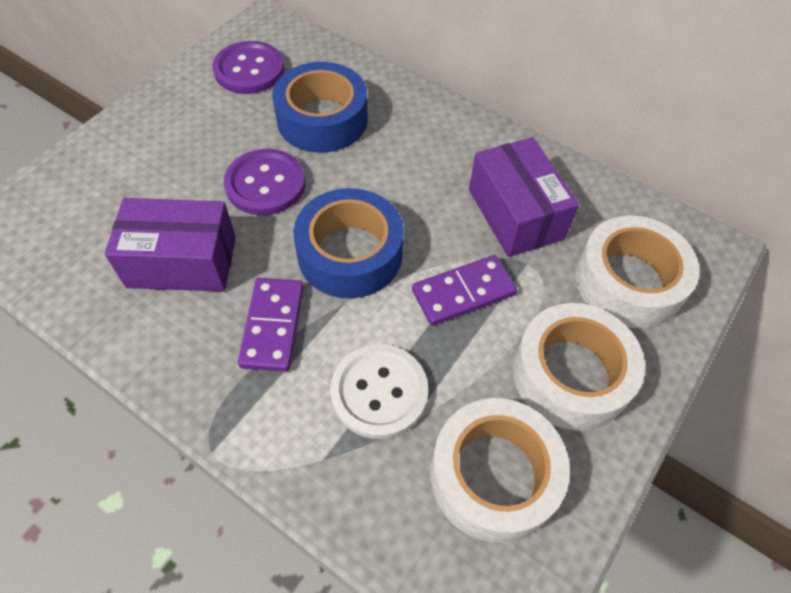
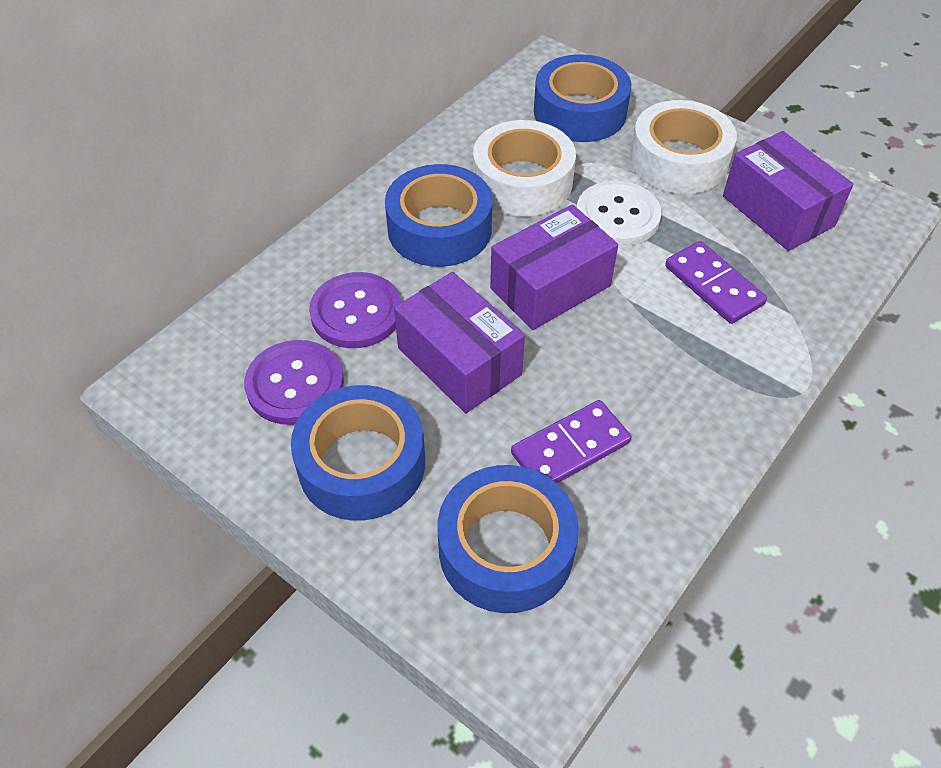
blue tape: [272,62,367,153] [293,188,404,299] = 2 -> [291,385,425,521] [385,164,492,267] [438,465,579,613] [534,54,631,142] = 4
purple box: [105,198,236,292] [469,137,579,257] = 2 -> [394,272,525,413] [490,204,618,330] [723,131,854,251] = 3
white tape: [431,398,570,543] [513,303,645,431] [575,216,700,328] = 3 -> [473,120,576,217] [630,100,737,194] = 2

